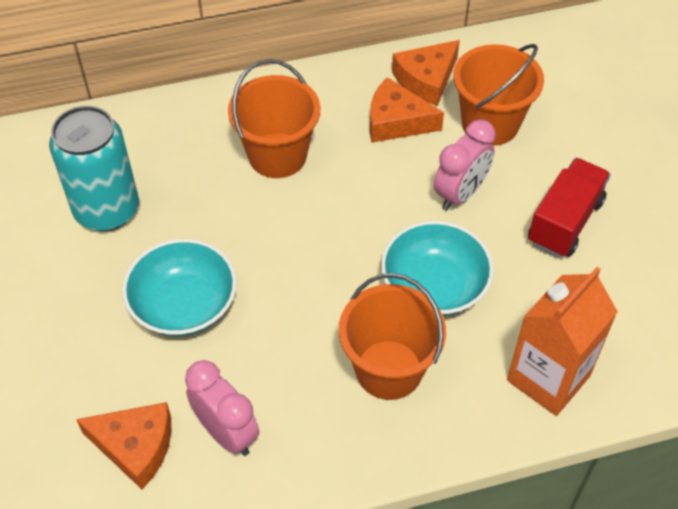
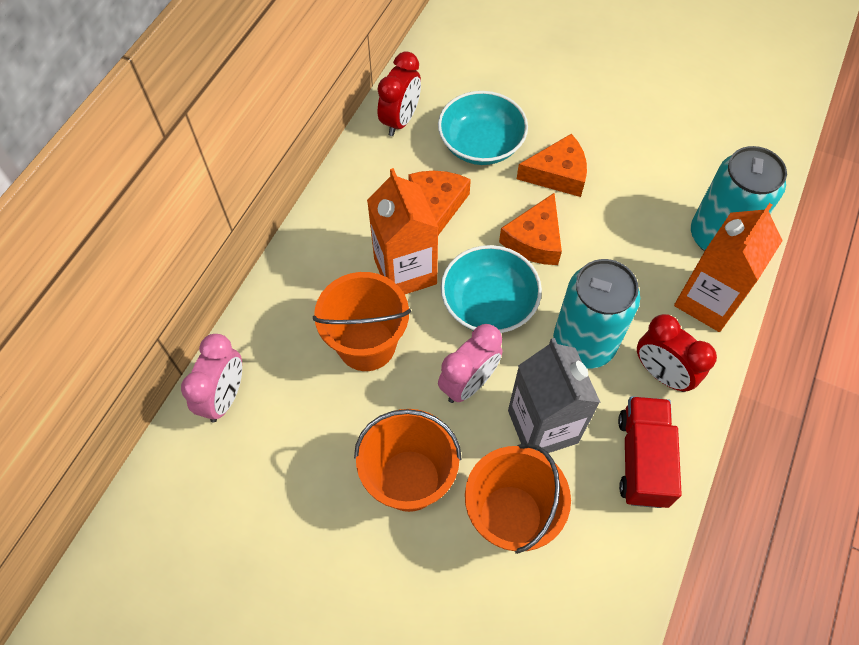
grey carton: none = 0 -> [508,338,601,453] = 1
orange carton: [507,267,618,416] = 1 -> [367,168,439,294] [674,203,783,332] = 2
red clock: none = 0 -> [377,51,421,136] [637,314,717,392] = 2
turquoise can: [49,106,139,231] = 1 -> [553,259,640,369] [691,146,787,251] = 2

